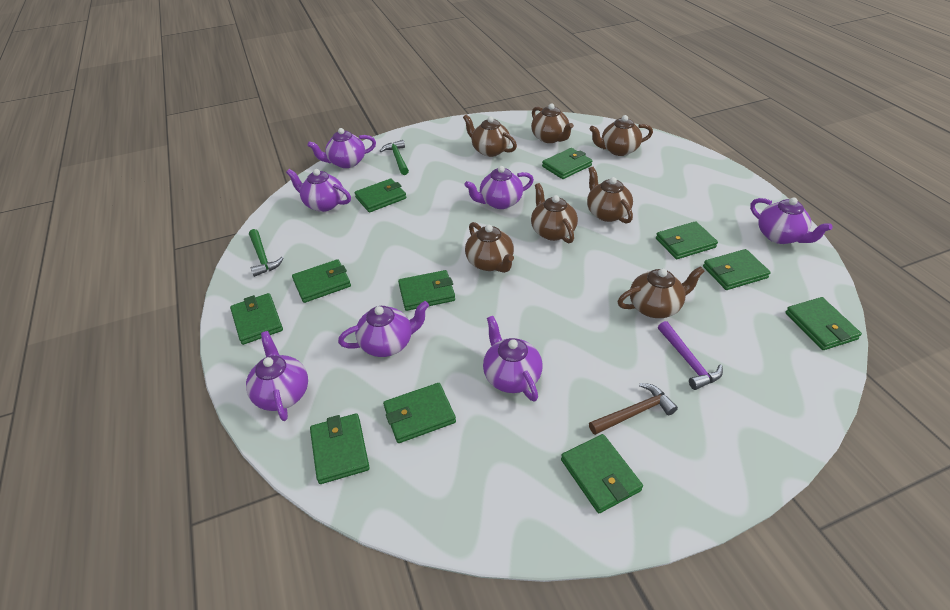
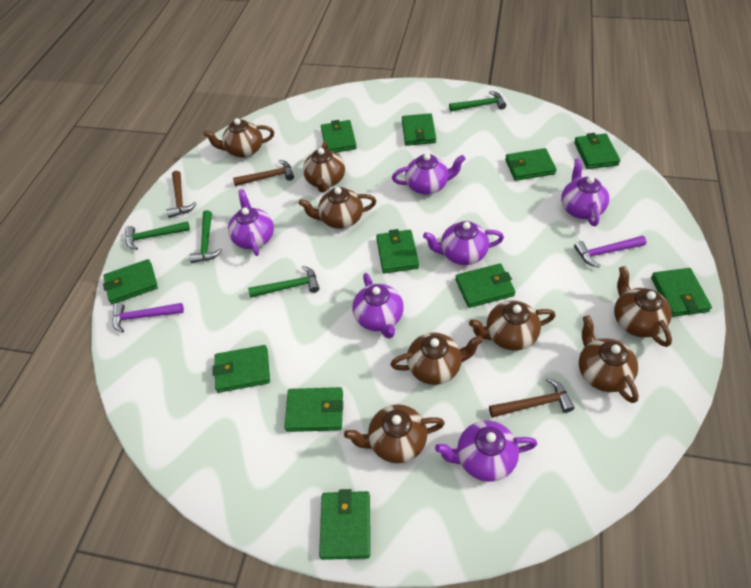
brown hammer: [589,383,678,435] = 1 -> [166,171,197,218] [233,160,294,186] [489,378,575,418] = 3
brown teapot: [463,114,517,157] [465,222,514,273] [531,103,574,143] [531,183,578,243] [587,167,633,224] [589,115,653,156] [617,266,705,318] = 7 -> [203,118,274,158] [299,187,376,229] [303,142,345,193] [344,404,445,464] [390,332,483,385] [469,301,556,351] [579,315,639,403] [614,266,672,347] = 8
green hammer: [249,229,284,277] [380,140,409,175] = 2 -> [125,221,190,250] [189,210,222,263] [248,266,319,298] [449,91,506,112] = 4
purple hammer: [658,321,723,390] = 1 -> [112,303,184,333] [574,236,647,267] = 2
purple teapot: [246,331,308,421] [286,169,351,212] [307,128,376,168] [338,301,429,357] [464,166,534,209] [483,316,543,402] [750,197,833,244] = 7 -> [228,189,274,256] [353,273,404,339] [392,153,466,195] [423,221,504,265] [435,421,537,482] [561,158,609,226] = 6

